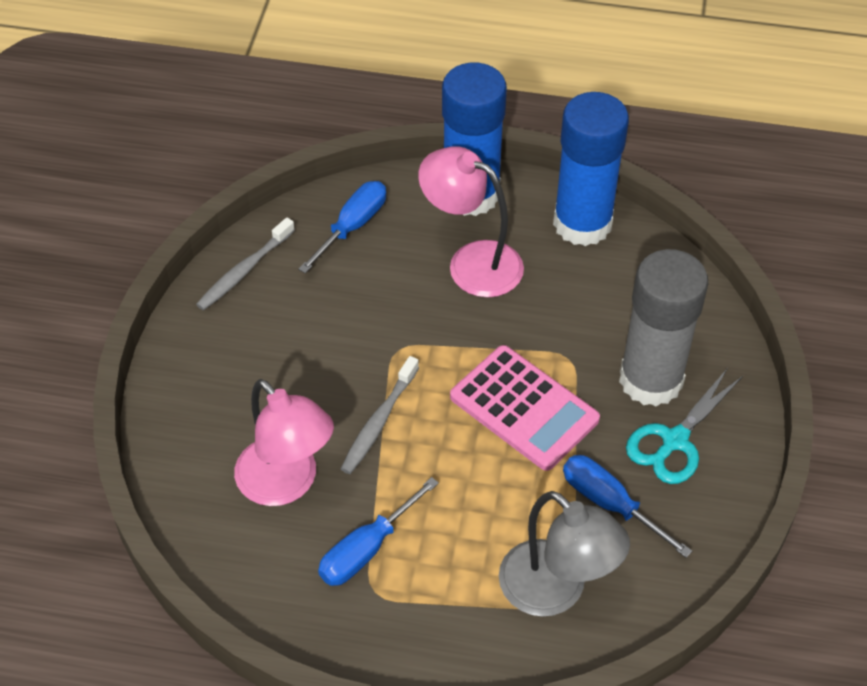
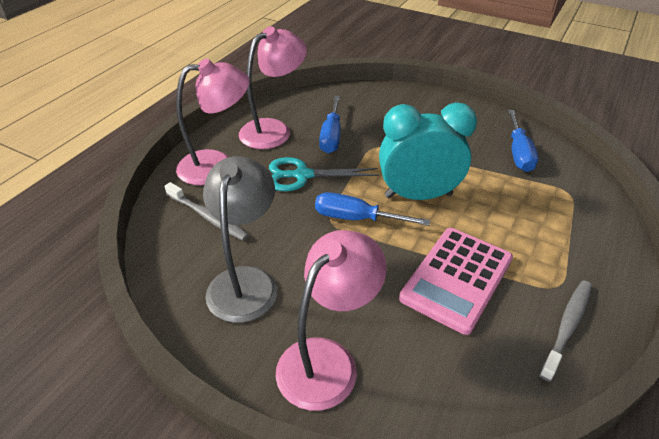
blue glue stick: [442,63,507,216] [553,92,629,246] = 2 -> none = 0
grey glue stick: [619,249,708,407] = 1 -> none = 0
pink lamp: [234,379,334,506] [418,146,524,298] = 2 -> [176,59,249,185] [239,26,307,149] [276,230,387,411] = 3
turquoise clock: none = 0 -> [379,102,477,200] = 1

